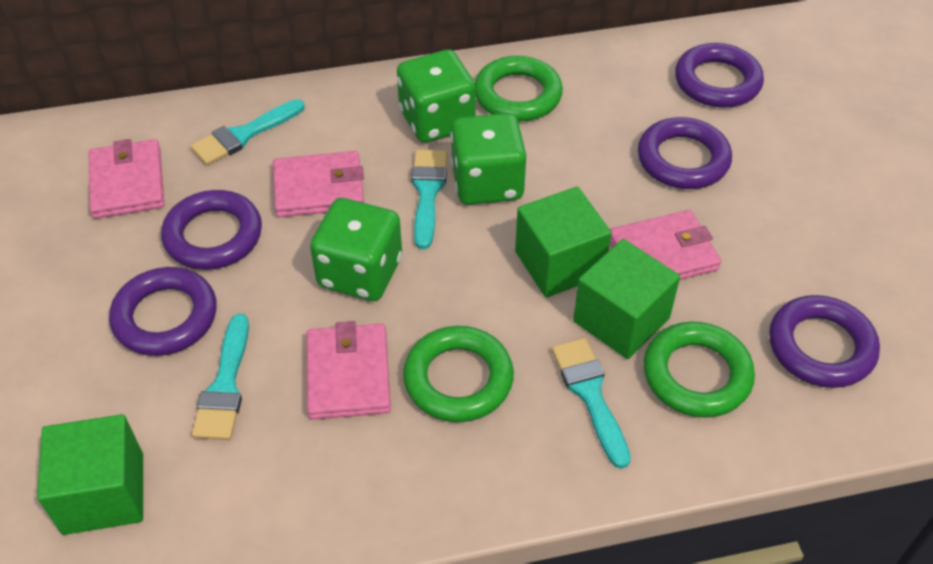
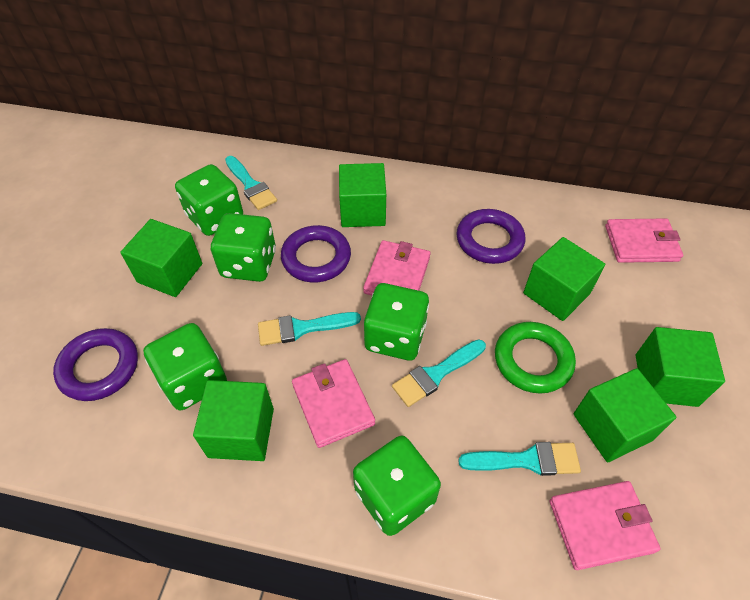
green cube: [37,414,143,535] [515,187,611,298] [573,239,680,359] = 3 -> [120,219,202,297] [193,380,274,461] [339,163,386,227] [523,237,605,321] [574,368,676,462] [636,327,725,407] = 6
green dice: [310,198,402,301] [397,50,476,143] [451,113,526,205] = 3 -> [143,323,227,411] [175,164,243,236] [211,213,276,282] [353,436,441,536] [364,283,429,360] = 5
green ring: [403,326,514,422] [475,56,563,122] [643,322,755,418] = 3 -> [495,322,576,394] = 1
purple ring: [109,267,217,356] [161,190,262,270] [638,117,732,189] [675,43,764,108] [769,295,880,388] = 5 -> [53,328,138,401] [281,225,351,283] [456,209,525,264] = 3

